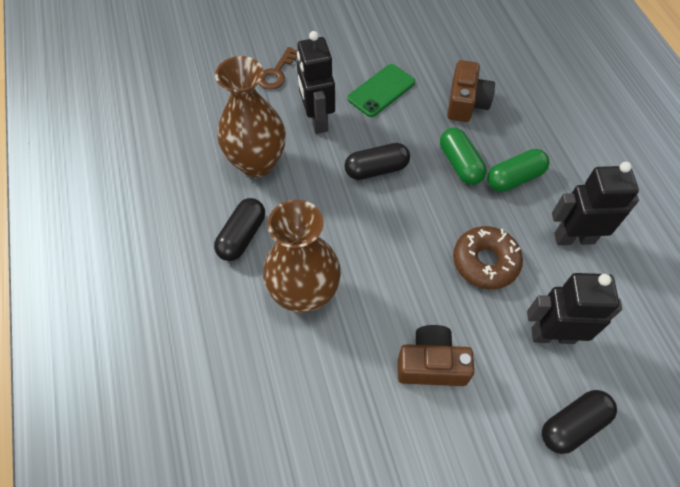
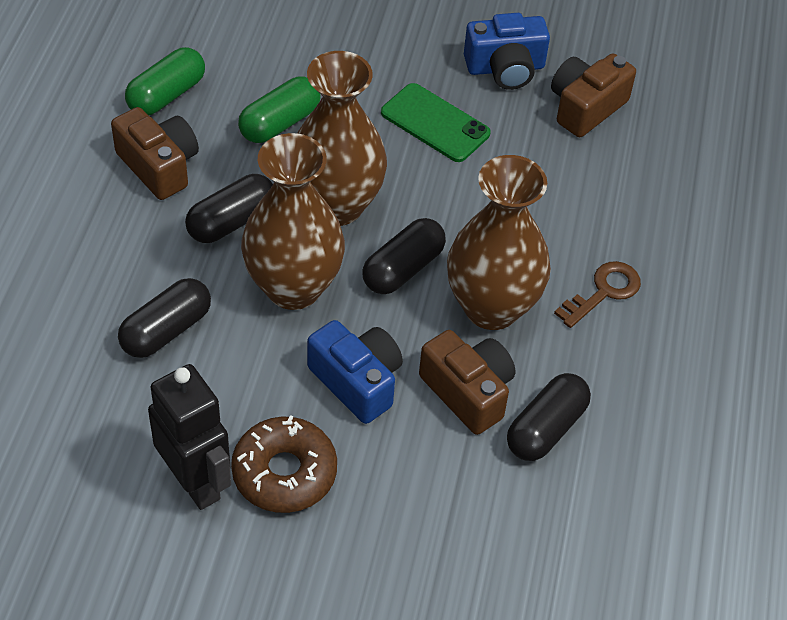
black capsule: [214,198,265,261] [344,143,410,180] [542,390,617,454] = 3 -> [118,278,211,358] [185,174,273,243] [362,218,446,294] [507,373,591,461] = 4
black robot: [297,31,335,134] [527,273,622,344] [552,162,639,245] = 3 -> [148,364,231,510] = 1
blue camera: none = 0 -> [307,320,403,424] [464,13,550,90] = 2
brown camera: [398,325,474,386] [447,60,495,122] = 2 -> [111,107,199,200] [419,330,515,435] [551,53,636,137] = 3
brown vase: [215,56,286,177] [263,200,341,313] = 2 -> [241,133,345,310] [297,51,387,226] [447,155,551,330] = 3

